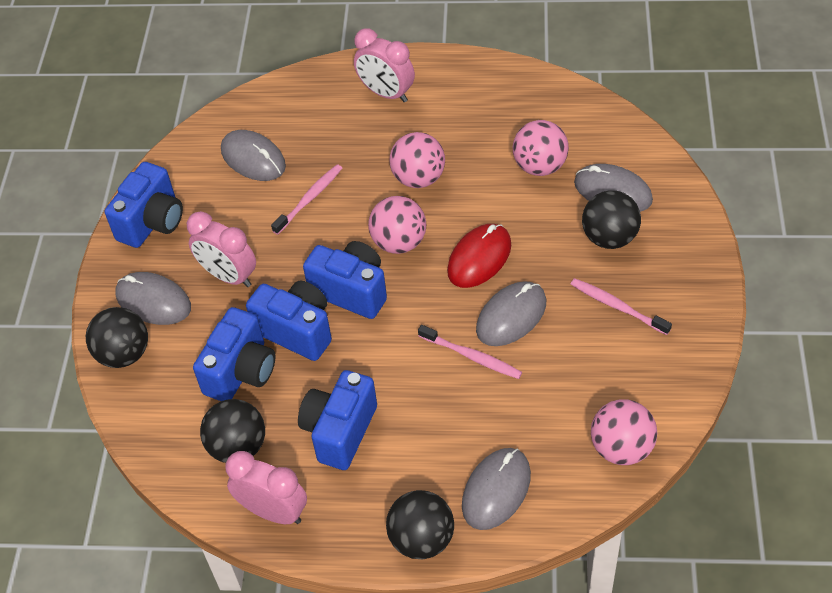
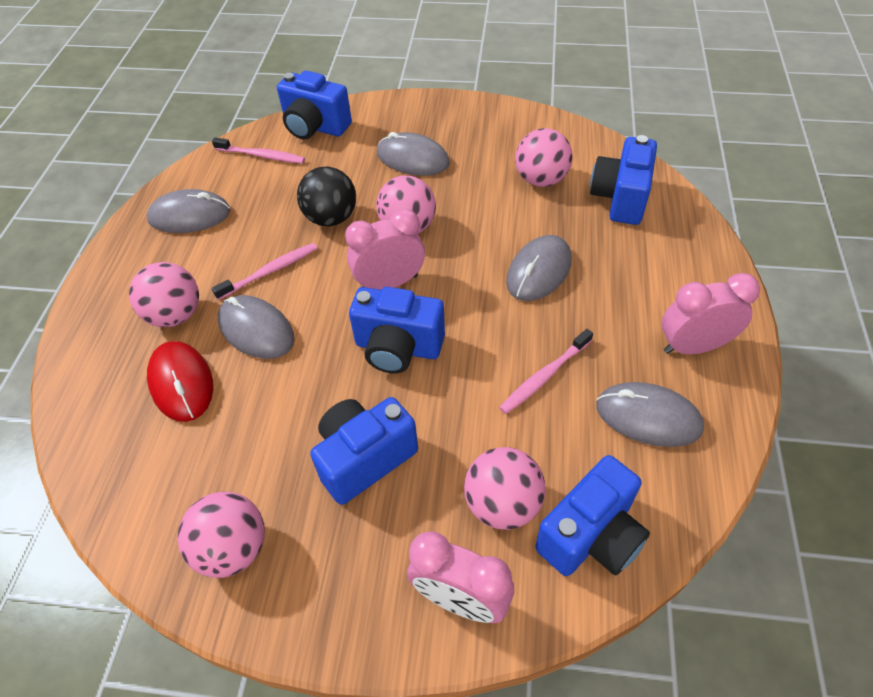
black ball: [86,307,148,368] [200,399,265,463] [386,490,454,559] [582,190,641,249] = 4 -> [297,166,356,226] = 1
pink ball: [368,196,426,254] [389,132,445,188] [513,120,569,176] [591,399,657,465] = 4 -> [129,262,199,327] [177,492,265,578] [376,175,436,234] [464,447,546,530] [515,128,573,187] = 5

